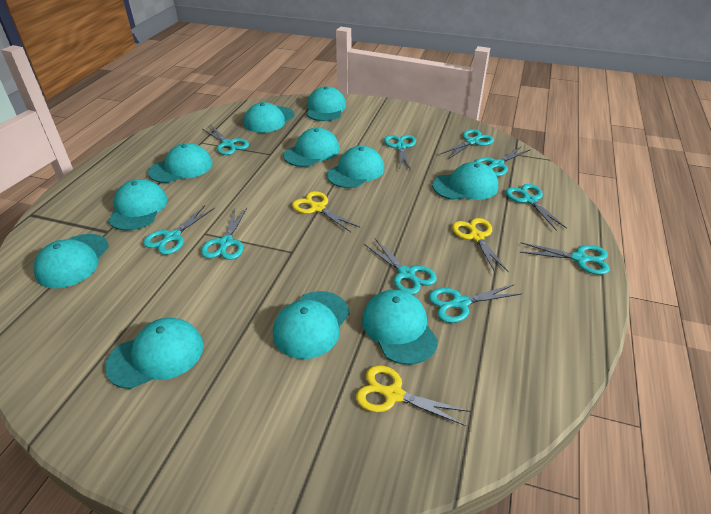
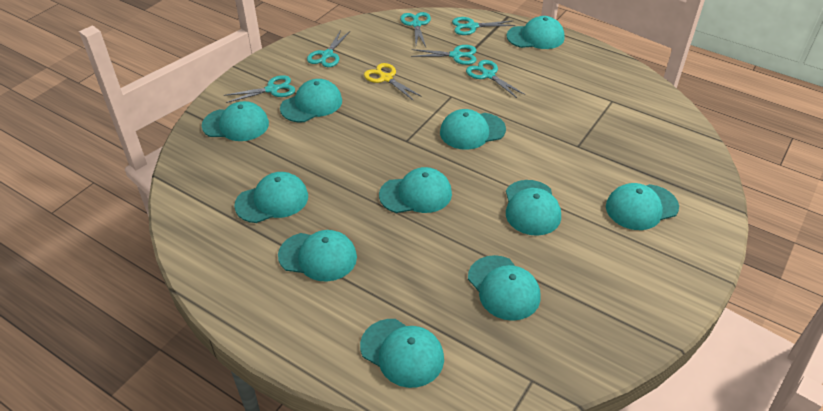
turquoise scissors: [143,206,215,255] [201,208,247,260] [202,124,249,155] [364,239,437,295] [384,135,416,170] [429,284,521,323] [440,129,494,159] [475,146,531,177] [506,184,567,230] [520,242,610,275] = 10 -> [224,75,295,103] [307,30,350,67] [400,12,431,47] [411,45,476,65] [452,17,516,35] [466,60,525,98] = 6
yellow scissors: [292,191,359,232] [356,366,470,426] [452,218,509,274] = 3 -> [364,63,422,101] = 1

